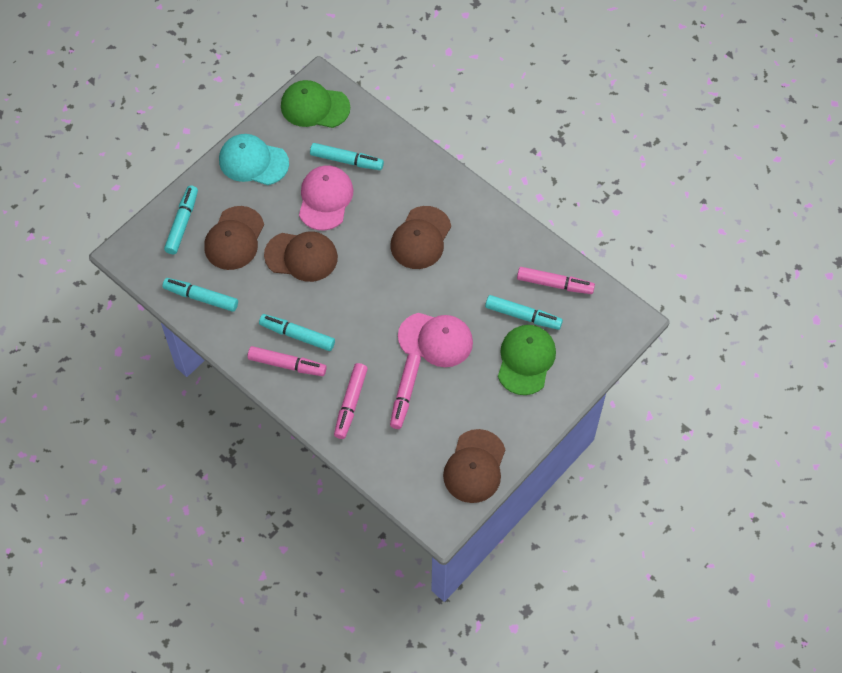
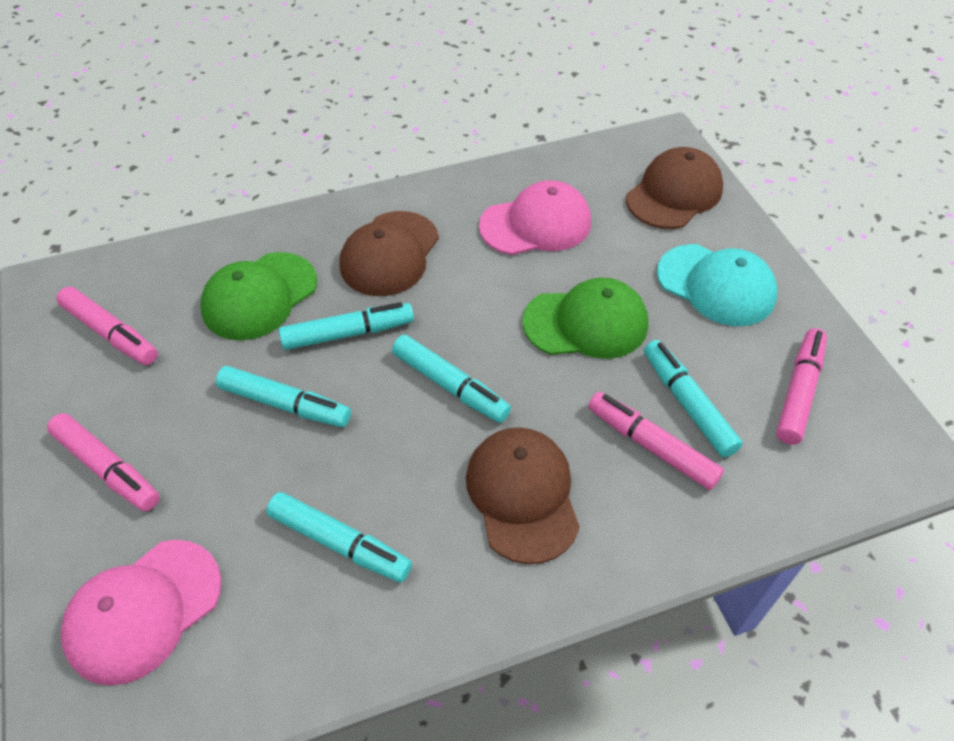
brown cap: [204,206,264,270] [264,231,338,282] [390,206,451,269] [443,429,505,503] = 4 -> [340,211,439,296] [466,427,580,564] [626,147,723,229] = 3

